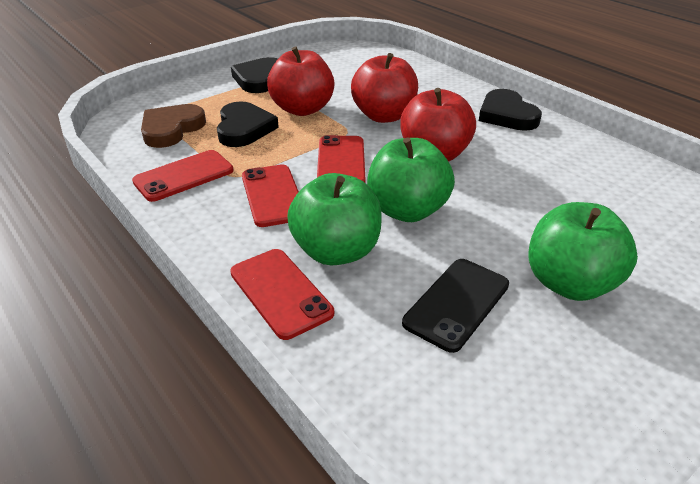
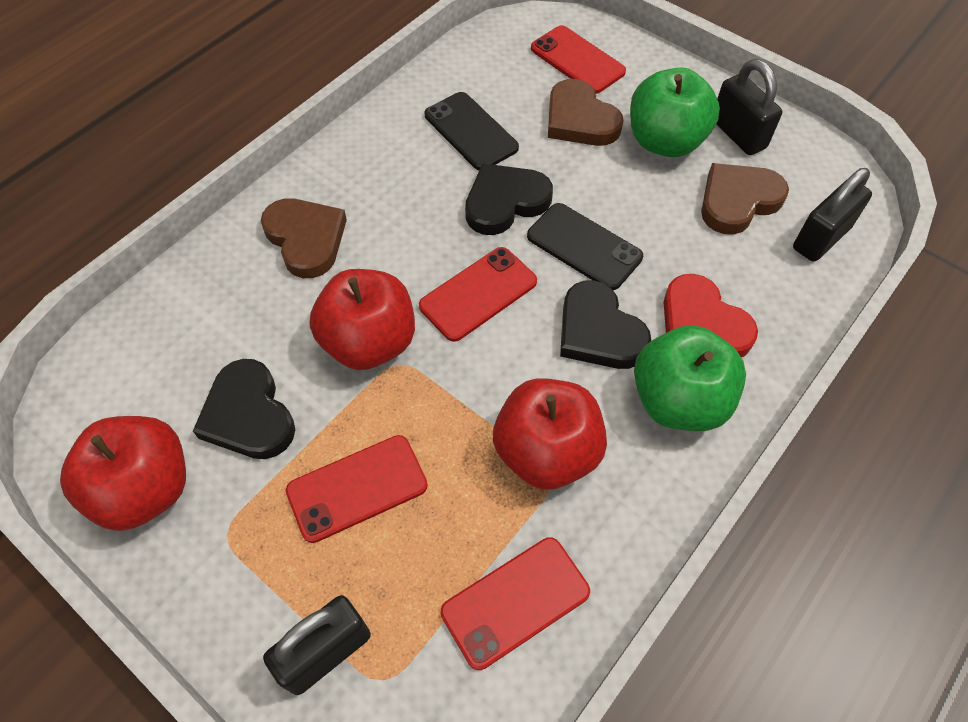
black padlock: none = 0 -> [263,595,371,695] [717,59,782,155] [793,168,872,262] = 3
black phone: [402,259,509,353] = 1 -> [424,92,519,170] [527,203,643,290] = 2
brown heart: [141,104,206,148] = 1 -> [261,198,347,278] [548,79,623,146] [701,163,789,235] = 3
green apple: [287,173,382,265] [367,137,455,222] [528,202,638,301] = 3 -> [630,67,720,157] [634,325,746,431] = 2
red heart: none = 0 -> [664,274,758,358] = 1

